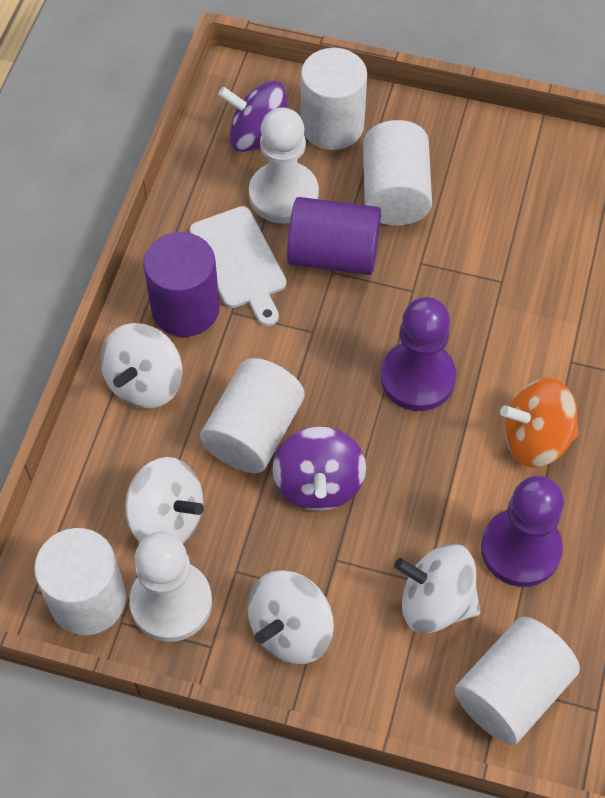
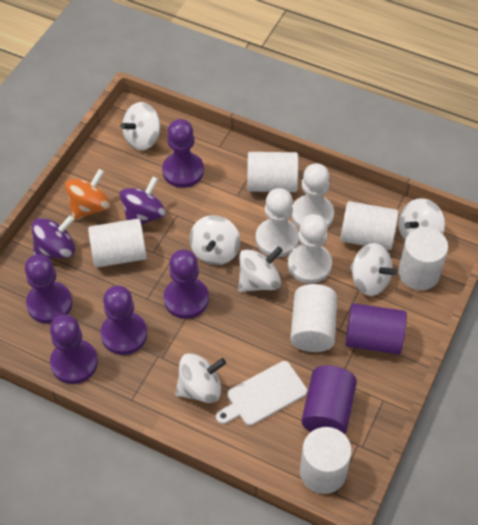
purple pawn: [380,297,456,411] [481,476,564,587] = 2 -> [25,254,72,324] [50,315,98,384] [101,286,147,355] [162,119,204,188] [164,249,209,319] = 5
white cylinder: [34,528,126,635] [200,358,305,473] [301,48,367,150] [363,120,432,226] [455,617,580,745] = 5 -> [88,219,147,268] [247,152,298,192] [290,284,337,352] [300,427,352,494] [340,201,399,250] [398,227,448,291] = 6
white pawn: [129,532,212,642] [249,107,319,224] = 2 -> [256,188,299,257] [288,214,332,283] [291,163,334,229] = 3
white spinning top: [100,323,183,409] [125,457,204,543] [248,571,334,664] [394,544,480,633] = 4 -> [120,102,161,151] [175,353,226,403] [189,215,240,265] [238,246,283,292] [350,243,397,296] [398,198,445,241] = 6

